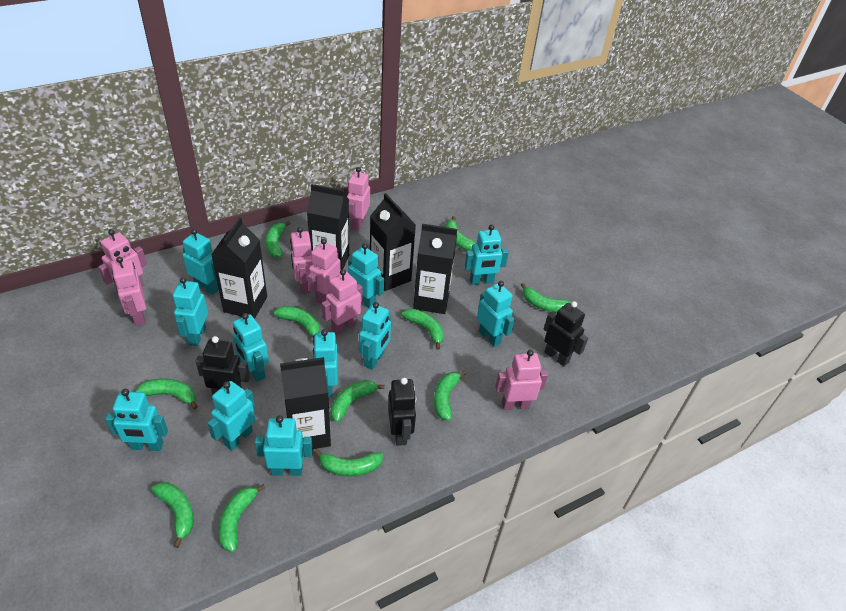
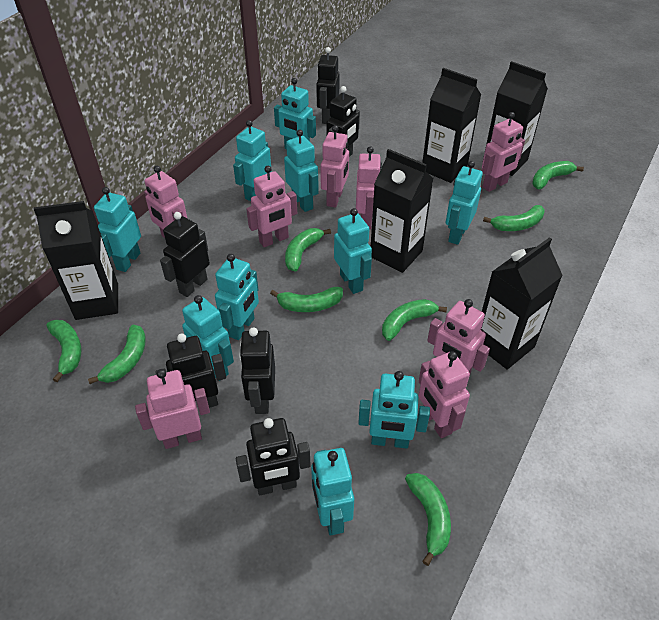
black robot: [196,336,250,395] [388,378,416,446] [544,301,588,367] = 3 -> [155,333,226,408] [160,212,210,297] [236,418,311,495] [239,327,275,414] [316,47,340,124] [327,86,360,157] = 6
green banana: [136,379,198,410] [151,482,194,548] [219,484,265,552] [266,221,291,258] [274,306,320,340] [314,449,383,476] [331,380,385,422] [402,308,444,350] [434,371,466,421] [446,216,476,251] [521,283,572,312] = 11 -> [46,320,81,382] [88,325,146,384] [270,287,343,312] [285,228,331,272] [382,299,447,341] [405,473,451,566] [483,205,544,231] [532,161,584,189] = 8
pink robot: [99,229,147,293] [112,257,146,326] [290,227,312,294] [308,238,341,305] [322,269,363,335] [347,167,370,231] [495,350,548,410] = 7 -> [135,369,210,449] [144,166,187,238] [246,166,297,247] [320,125,349,208] [356,146,382,230] [419,351,470,438] [427,299,490,377] [482,112,525,192] = 8
turquoise robot: [105,389,168,451] [173,277,208,346] [183,229,219,295] [207,381,255,450] [233,313,269,382] [255,415,313,476] [313,329,338,397] [348,243,384,308] [359,302,391,370] [465,225,509,285] [477,281,515,347] = 11 -> [94,187,141,272] [182,295,234,381] [215,254,259,340] [233,120,272,201] [274,78,316,149] [284,130,319,212] [311,448,354,536] [334,208,372,294] [358,371,430,449] [446,161,483,245] = 10

